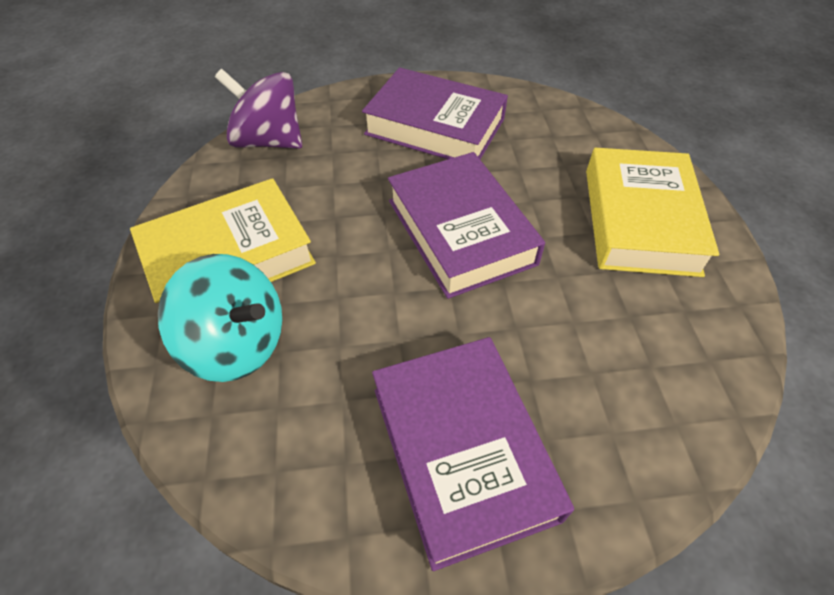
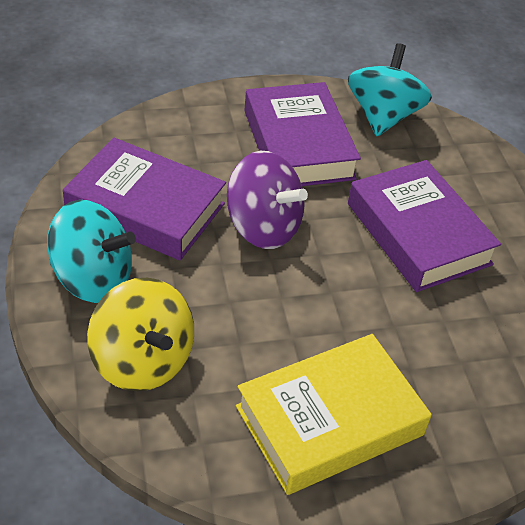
turquoise spinning top: [158,254,282,382] = 1 -> [47,200,136,303] [348,43,432,136] = 2
yellow book: [130,178,316,303] [586,148,719,277] = 2 -> [236,334,432,495] = 1
yellow spinning top: none = 0 -> [87,278,194,391] = 1

